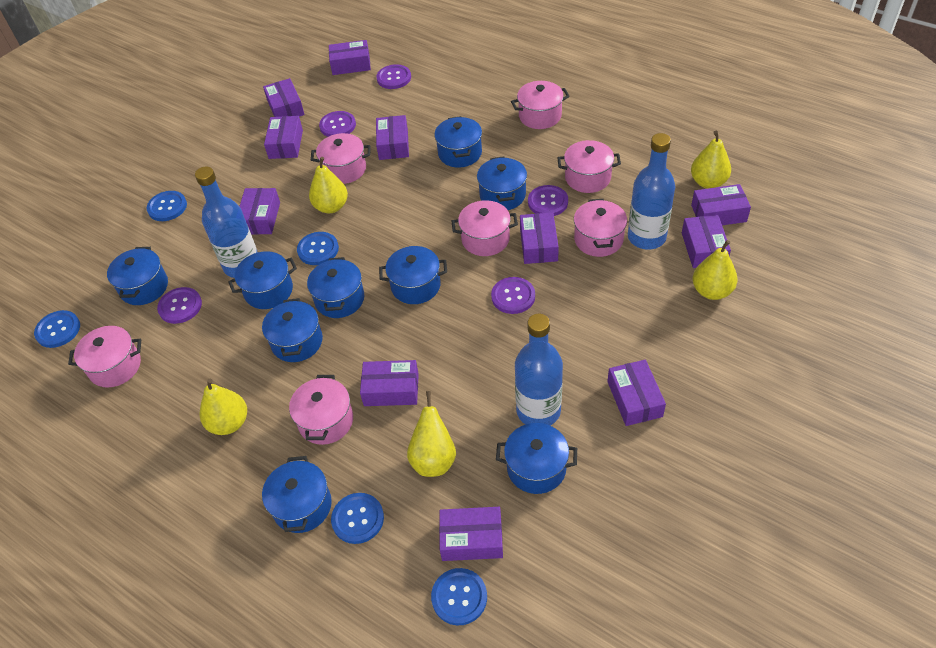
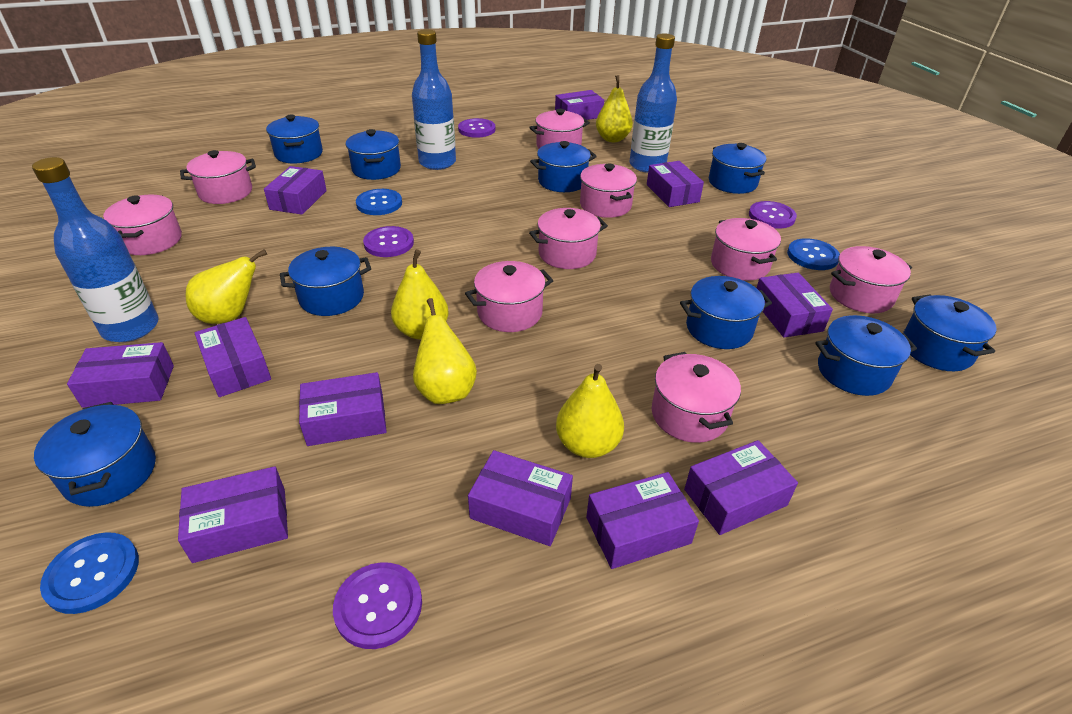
blue button: [34,310,80,348] [147,191,187,221] [297,232,339,265] [331,493,384,544] [431,568,487,625] = 5 -> [40,532,139,614] [356,189,402,215] [787,238,840,270] = 3
pink pot: [68,326,141,388] [289,375,353,445] [311,133,370,184] [452,200,518,256] [511,81,570,129] [557,140,621,193] [574,199,627,257] = 7 -> [103,195,182,255] [180,150,256,204] [465,261,553,332] [529,109,590,149] [529,208,608,269] [580,164,637,218] [652,352,741,443] [711,218,781,281] [830,246,912,313] = 9
purple button: [157,287,202,324] [319,111,356,137] [376,64,411,89] [491,277,535,314] [528,185,568,216] = 5 -> [333,562,422,649] [363,226,414,257] [458,118,496,138] [749,201,797,228] = 4

